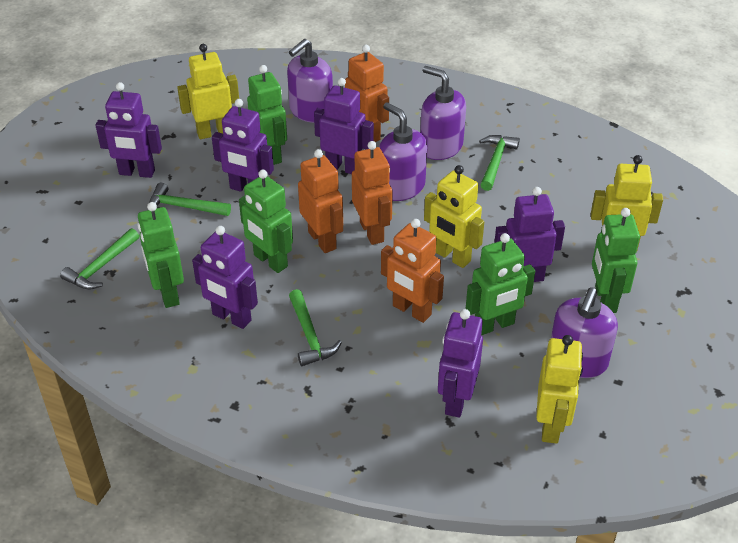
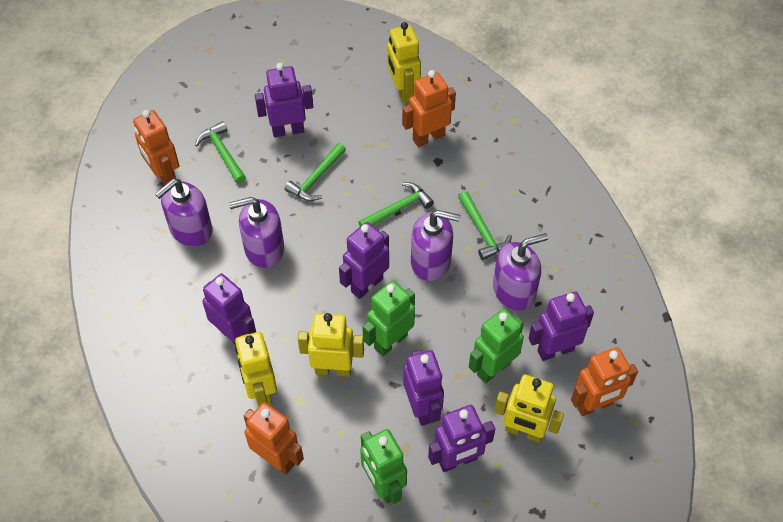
green robot: [137,202,184,308] [239,170,293,273] [247,65,287,165] [466,233,535,335] [592,208,640,313] = 5 -> [360,429,407,504] [363,281,415,356] [469,308,524,383] = 3

